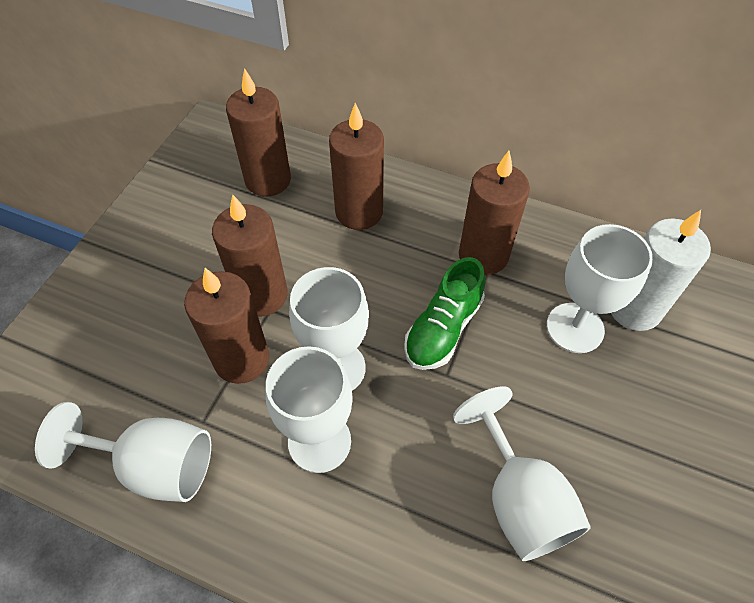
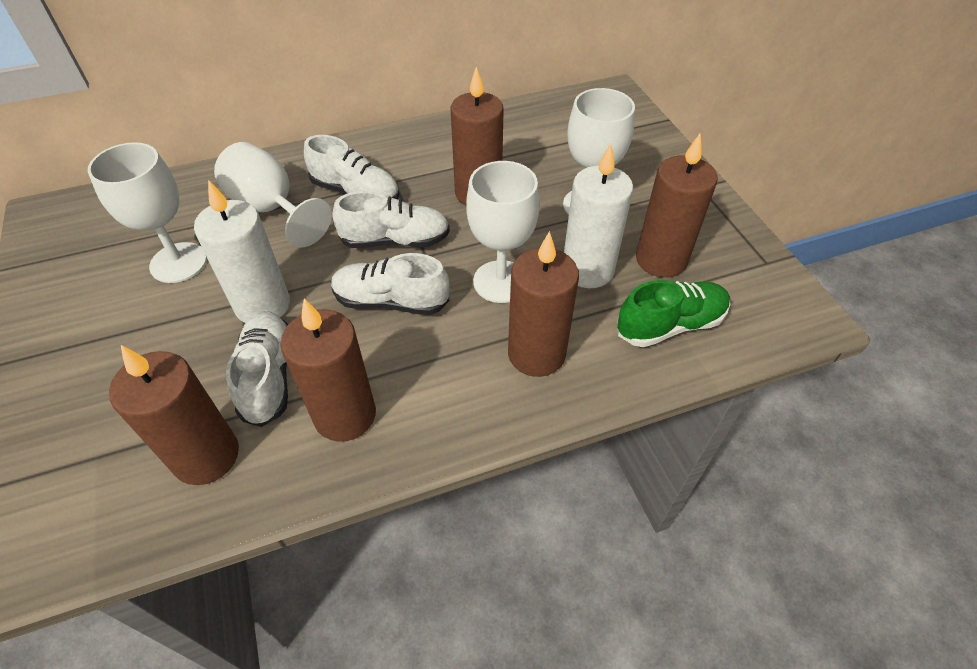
white candle: [611,210,711,331] = 1 -> [194,180,290,323] [564,143,633,288] = 2
white goblet: [35,402,211,502] [266,346,353,473] [289,267,369,391] [453,386,591,561] [547,224,653,353] = 5 -> [88,142,207,283] [214,142,332,247] [466,161,540,303] [563,88,635,215] = 4
white shoe: none = 0 -> [226,311,288,427] [304,135,399,199] [331,253,449,315] [333,191,450,248] = 4

